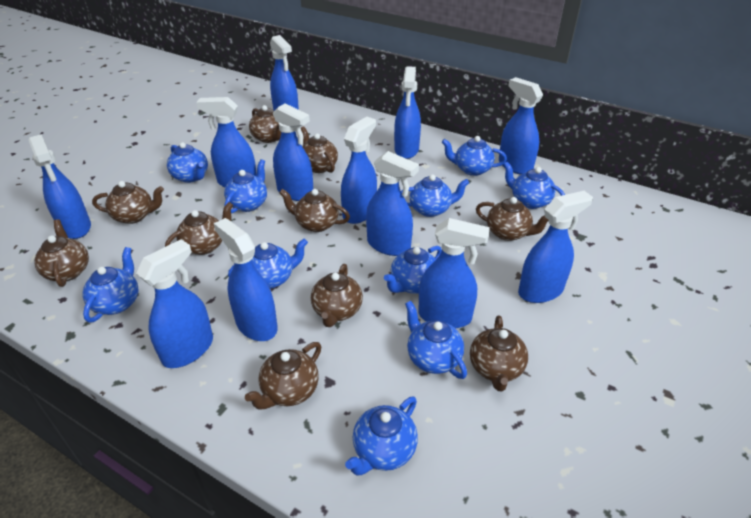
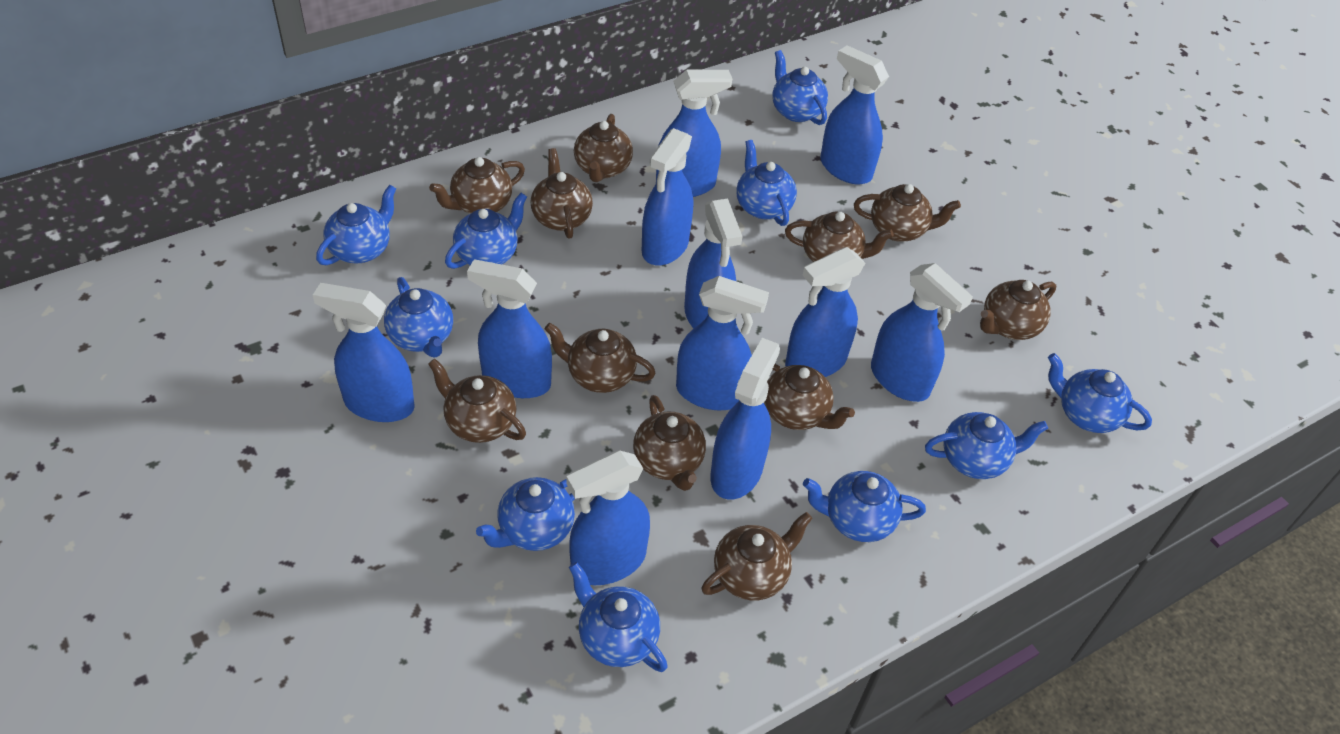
blue spray bottle: [29,134,91,239] [136,239,213,368] [196,97,257,187] [214,218,278,341] [270,35,299,111] [273,103,313,201] [341,117,377,224] [366,151,419,256] [394,66,421,159] [418,218,490,328] [499,77,543,175] [518,191,593,303] = 12 -> [313,283,415,422] [467,259,552,398] [566,451,650,585] [642,128,693,266] [656,69,732,197] [676,276,769,410] [684,199,743,329] [710,338,780,500] [785,247,865,377] [820,45,889,184] [871,263,973,402] = 11
brown teapot: [34,219,89,287] [92,181,164,224] [165,202,233,255] [245,342,321,410] [249,105,281,143] [279,189,350,232] [301,126,338,173] [311,264,363,327] [470,316,528,392] [476,197,549,241] = 10 -> [428,359,526,443] [429,157,525,214] [531,148,593,239] [545,323,656,393] [574,114,633,182] [633,395,706,491] [701,512,813,600] [764,364,855,430] [785,212,894,262] [854,184,961,242] [980,280,1056,340] = 11

